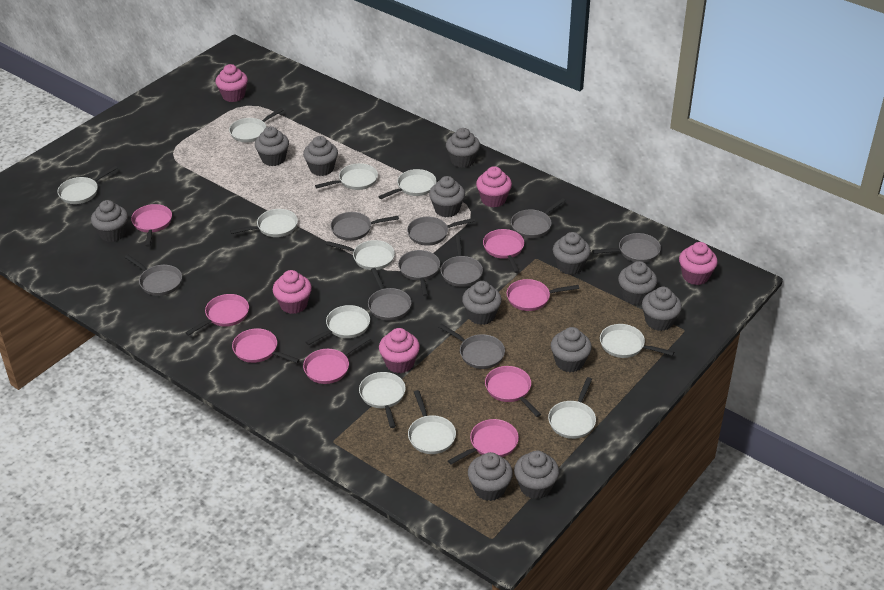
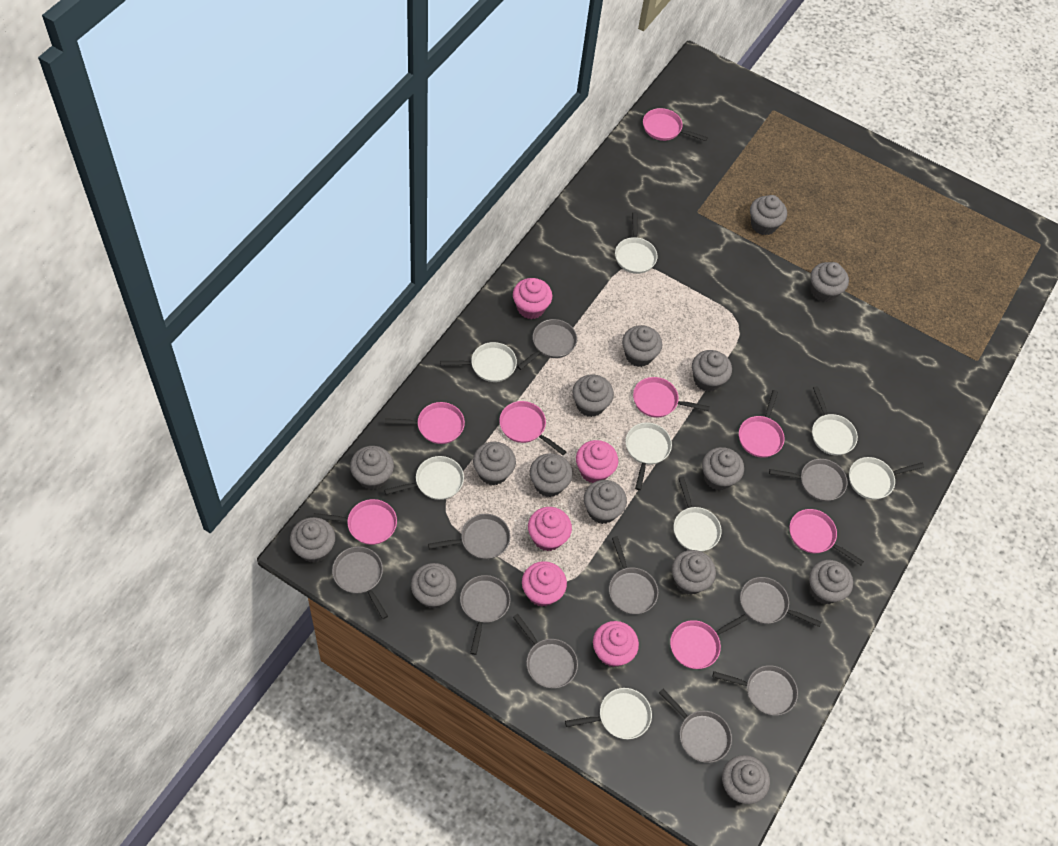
grey cupcake: [91,200,128,242] [255,126,289,166] [303,136,338,176] [429,176,465,217] [446,128,480,168] [462,281,502,325] [468,452,513,501] [514,450,559,499] [551,327,592,372] [553,232,591,275] [618,261,657,305] [642,287,682,331] = 12 -> [290,517,335,563] [350,446,394,490] [411,563,457,609] [473,442,516,486] [530,453,573,497] [572,374,614,417] [584,480,627,524] [622,325,662,367] [672,550,716,595] [692,350,732,392] [702,447,744,490] [722,755,770,804] [750,195,787,235] [809,560,853,604] [810,262,849,302] = 15
grey pan: [125,255,182,296] [330,212,399,241] [368,268,411,321] [398,250,440,296] [407,217,475,246] [439,324,505,369] [441,235,483,287] [511,198,565,238] [592,233,661,263] = 9 -> [332,547,388,619] [428,514,510,559] [460,575,511,655] [513,614,578,688] [517,319,577,370] [609,536,658,614] [659,689,732,763] [713,665,798,716] [740,577,822,627] [769,459,847,501] = 10
white pan: [57,166,117,204] [229,108,283,142] [230,209,298,237] [305,305,370,345] [315,163,378,190] [326,240,395,270] [359,372,406,428] [379,169,436,199] [408,390,456,454] [548,377,596,439] [600,324,674,358] = 11 -> [384,456,464,500] [440,342,517,382] [565,688,652,739] [615,212,658,274] [625,423,672,490] [674,477,722,552] [812,386,858,456] [849,457,924,500] = 8

